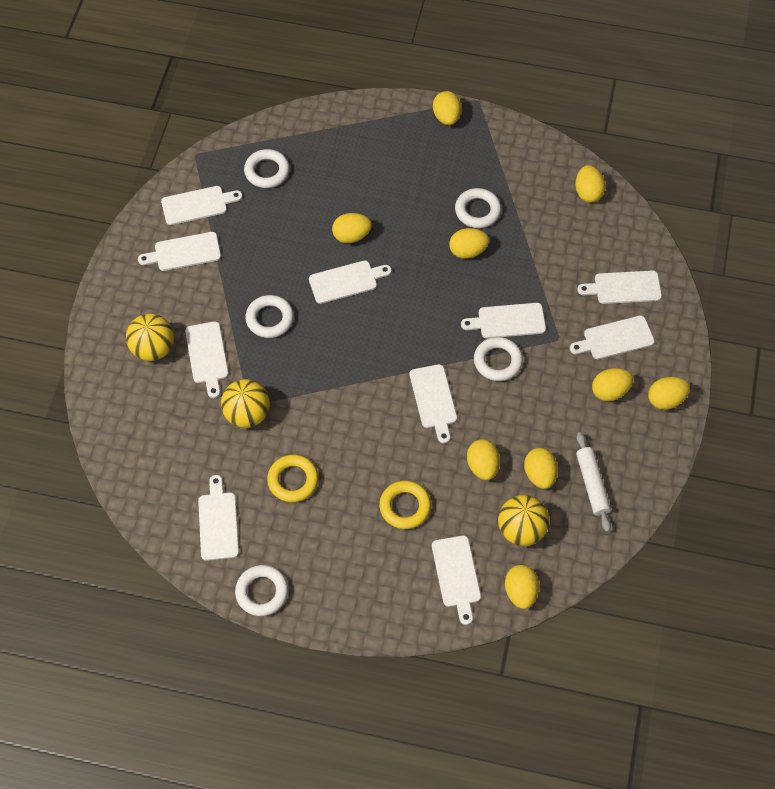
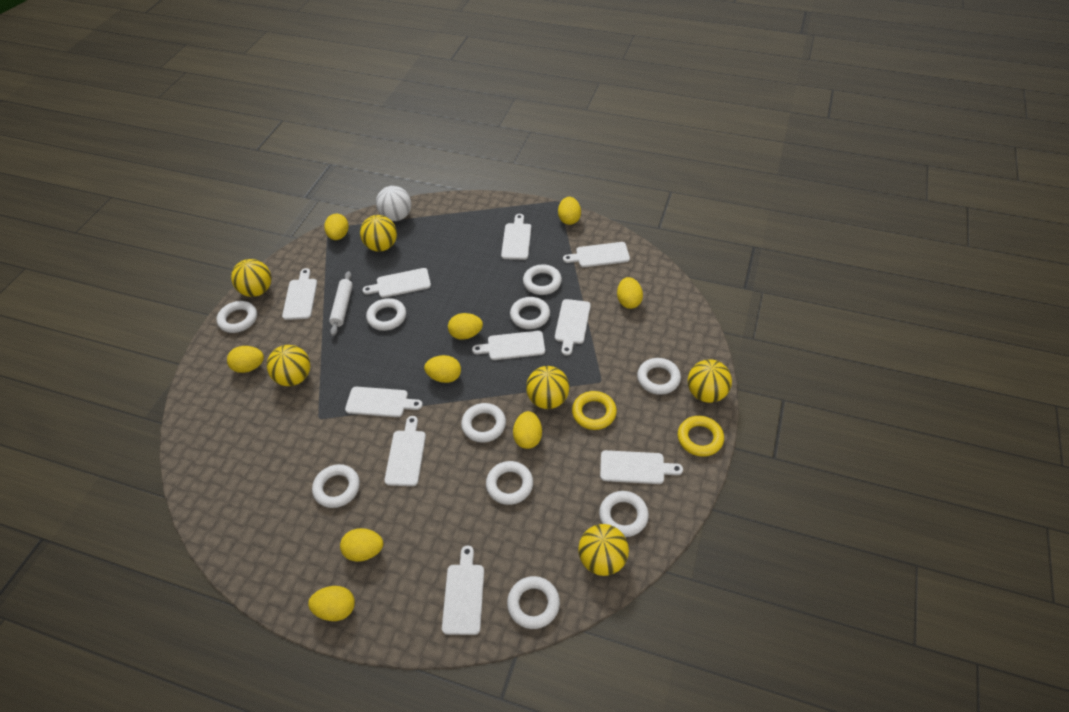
white ball: none = 0 -> [376,186,411,221] = 1
white ring: [235,565,288,616] [244,149,289,188] [245,295,294,338] [455,188,501,228] [474,337,523,381] = 5 -> [216,301,257,333] [312,464,360,508] [366,298,406,331] [461,403,506,443] [486,461,533,505] [507,576,560,629] [510,297,550,329] [523,265,562,295] [599,491,649,537] [637,358,681,395] = 10
yellow ball: [126,314,174,361] [221,379,270,428] [498,495,549,546] = 3 -> [231,259,272,297] [267,345,311,386] [360,215,397,252] [526,366,569,409] [578,524,629,576] [688,359,732,403] = 6

